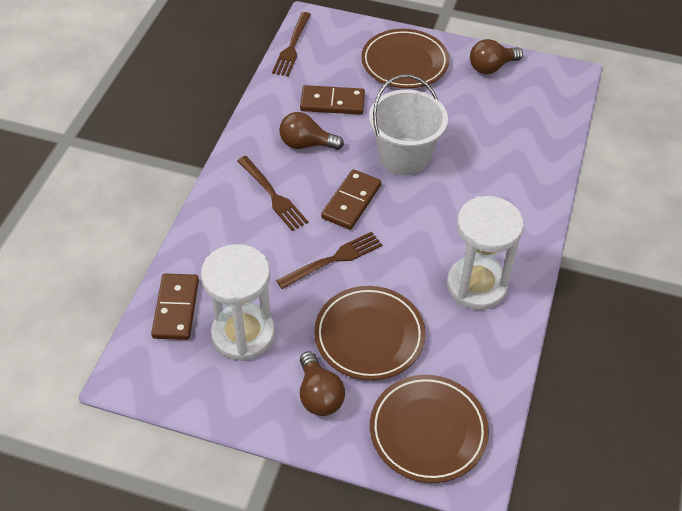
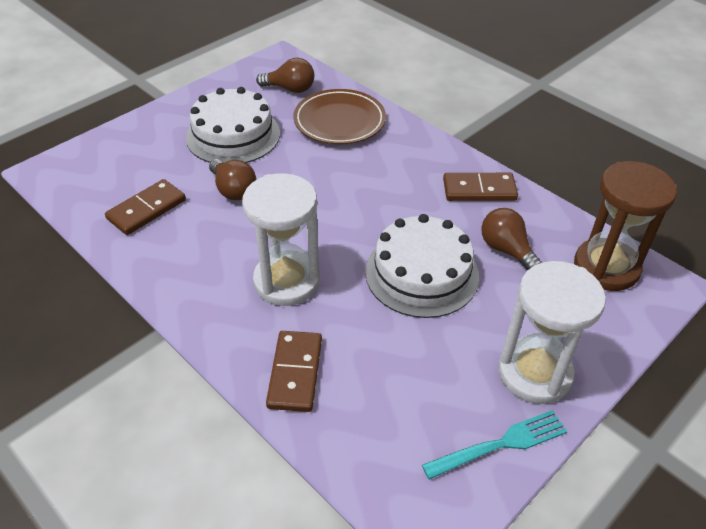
brown fork: [237,156,308,231] [272,12,311,76] [276,232,382,289] = 3 -> none = 0
brown hourglass: none = 0 -> [574,161,677,291] = 1
brown plate: [314,286,425,380] [361,29,449,88] [370,375,489,483] = 3 -> [293,89,386,144] = 1
turquoise fork: none = 0 -> [422,410,568,480] = 1
white bucket: [369,75,448,175] = 1 -> none = 0
white cake: none = 0 -> [186,87,280,163] [365,214,479,318] = 2

